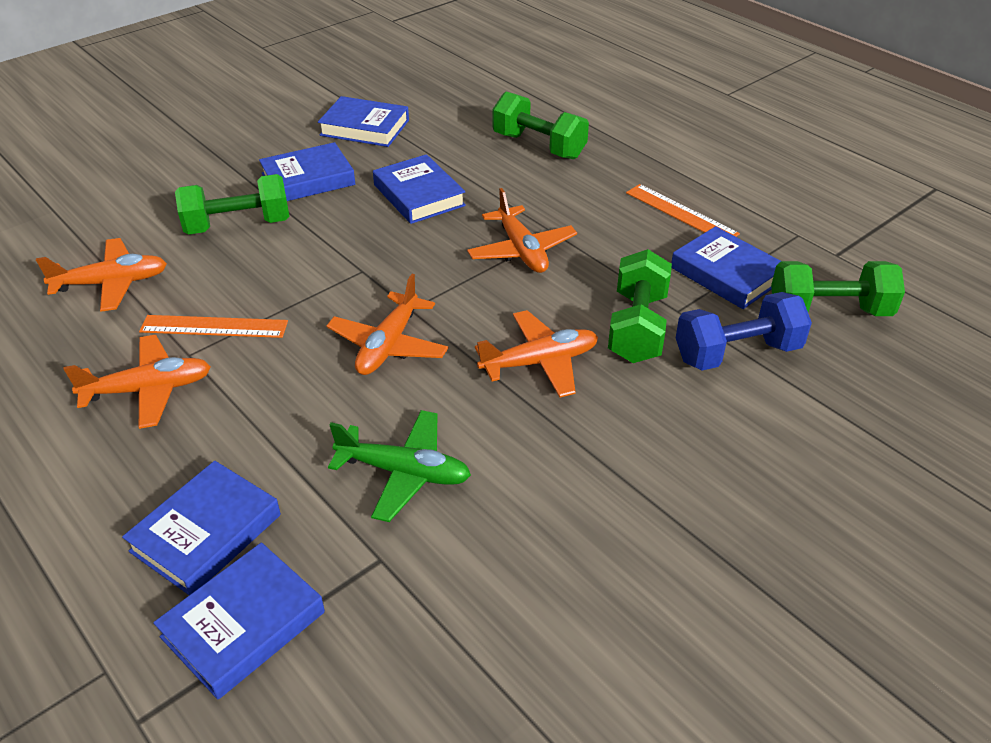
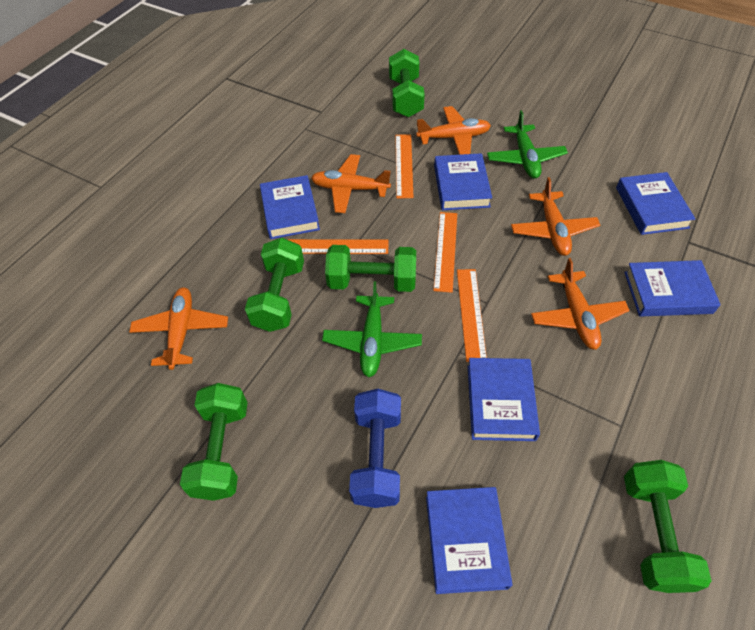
green dumbbell: [175,174,289,235] [492,91,589,159] [608,249,672,363] [771,261,905,316] = 4 -> [180,383,248,501] [245,238,304,332] [325,245,416,292] [389,49,425,117] [624,460,711,593] = 5
green plane: [328,410,471,522] = 1 -> [322,281,422,377] [487,110,568,179] = 2
orange ruler: [139,315,288,338] [626,184,740,237] = 2 -> [288,239,389,254] [395,134,414,198] [433,212,457,293] [457,269,487,362] = 4

